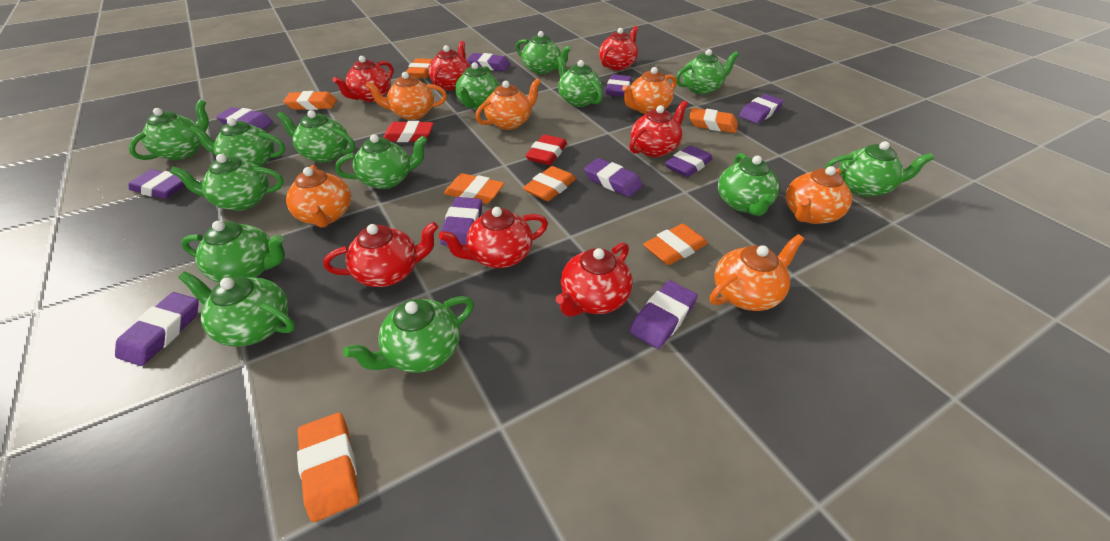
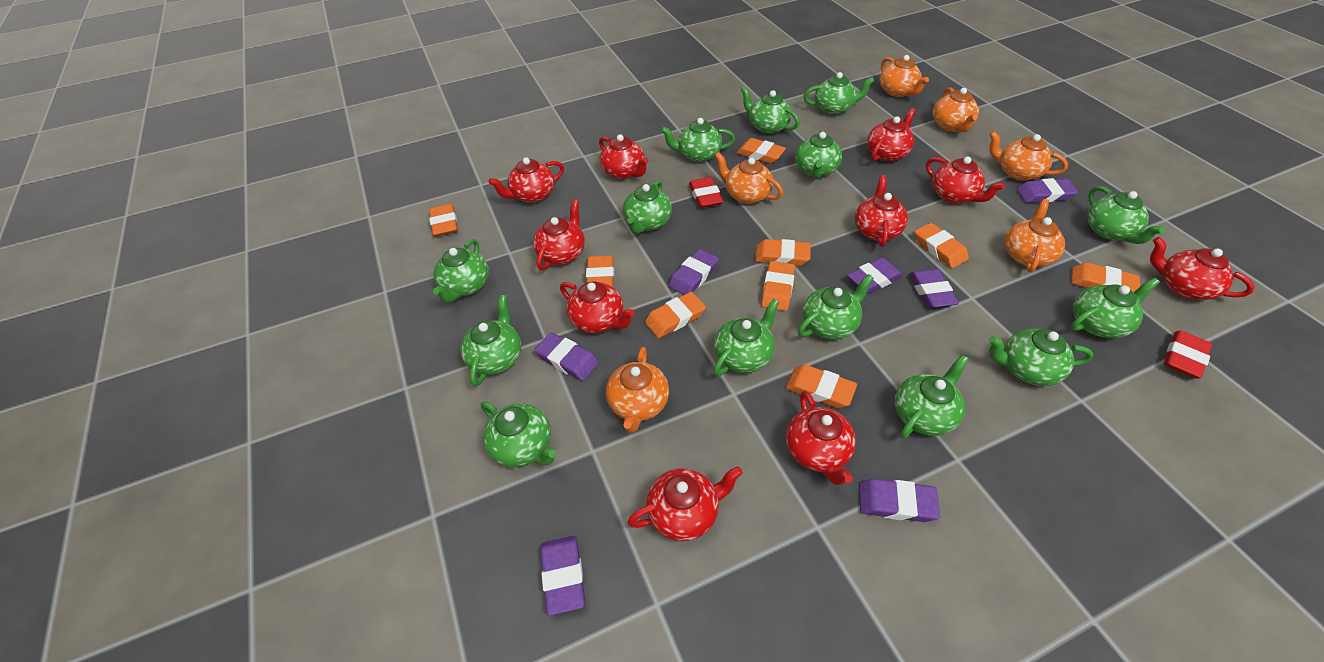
orange eraser: [283,91,337,110] [297,413,359,522] [406,58,433,78] [444,173,505,204] [523,166,576,201] [643,224,708,265] [689,108,738,133] = 7 -> [429,204,458,237] [586,255,614,287] [645,292,706,338] [737,138,786,163] [755,239,811,266] [761,261,795,311] [786,365,857,408] [915,223,969,268] [1071,263,1140,292] = 9
purple eraser: [115,292,199,366] [129,169,185,199] [216,107,273,130] [440,197,482,246] [467,53,510,71] [584,158,643,197] [606,74,632,97] [629,280,698,349] [665,145,713,177] [739,94,783,124] = 10 -> [534,332,599,381] [541,536,585,616] [669,249,719,295] [847,258,903,294] [859,479,940,522] [909,269,959,308] [1016,178,1078,203] = 7
red teapot: [323,222,438,287] [333,56,393,102] [428,41,470,90] [439,207,548,268] [556,242,633,317] [599,26,638,70] [629,101,688,157] = 7 -> [488,157,564,203] [533,199,585,270] [560,281,635,333] [599,134,649,179] [627,466,743,541] [786,391,856,485] [855,175,908,247] [867,108,916,162] [926,157,1005,204] [1150,237,1255,300] = 10

